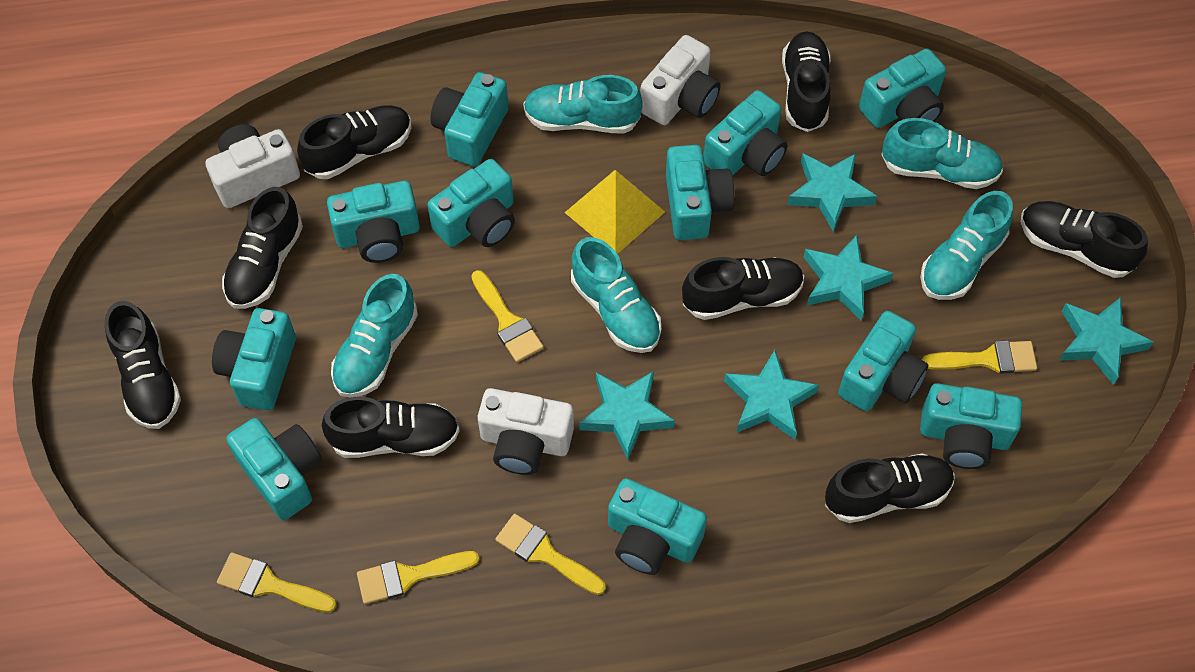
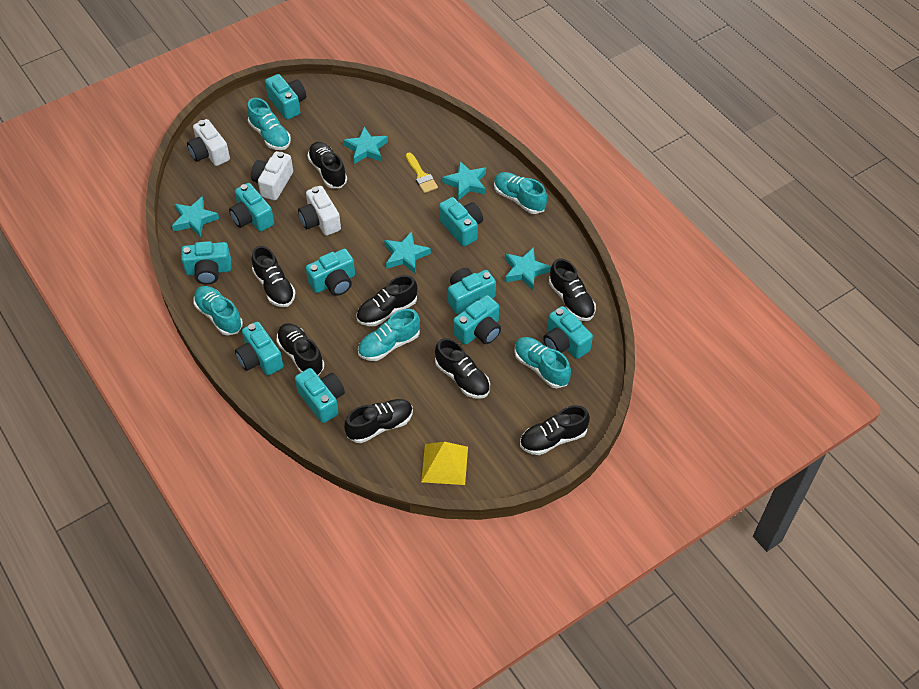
turquoise camera: [212,308,296,410] [226,418,322,520] [327,181,420,263] [427,159,515,247] [430,72,509,166] [608,478,707,575] [666,145,735,240] [704,90,787,176] [838,311,928,411] [859,49,946,128] [920,383,1022,469] = 11 -> [181,241,231,285] [229,183,274,232] [235,322,283,375] [265,74,306,120] [295,368,345,423] [306,249,355,296] [439,197,483,247] [448,268,496,314] [453,295,501,345] [543,306,593,359] = 10
yellow brush: [217,552,336,612] [357,551,479,604] [471,270,544,362] [495,514,605,595] [922,341,1037,374] = 5 -> [406,153,438,193] = 1

